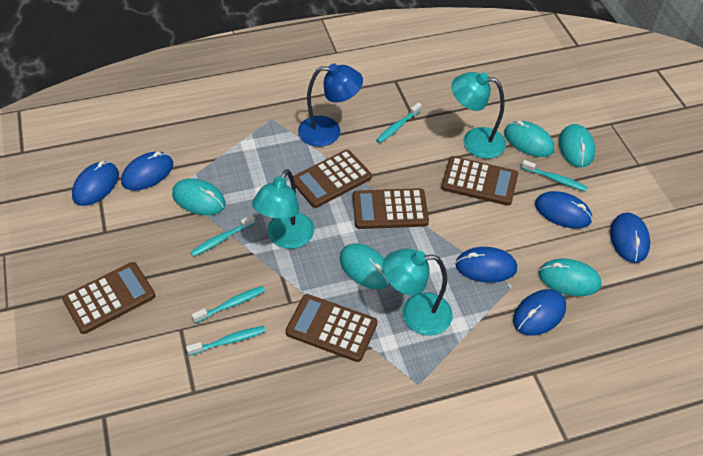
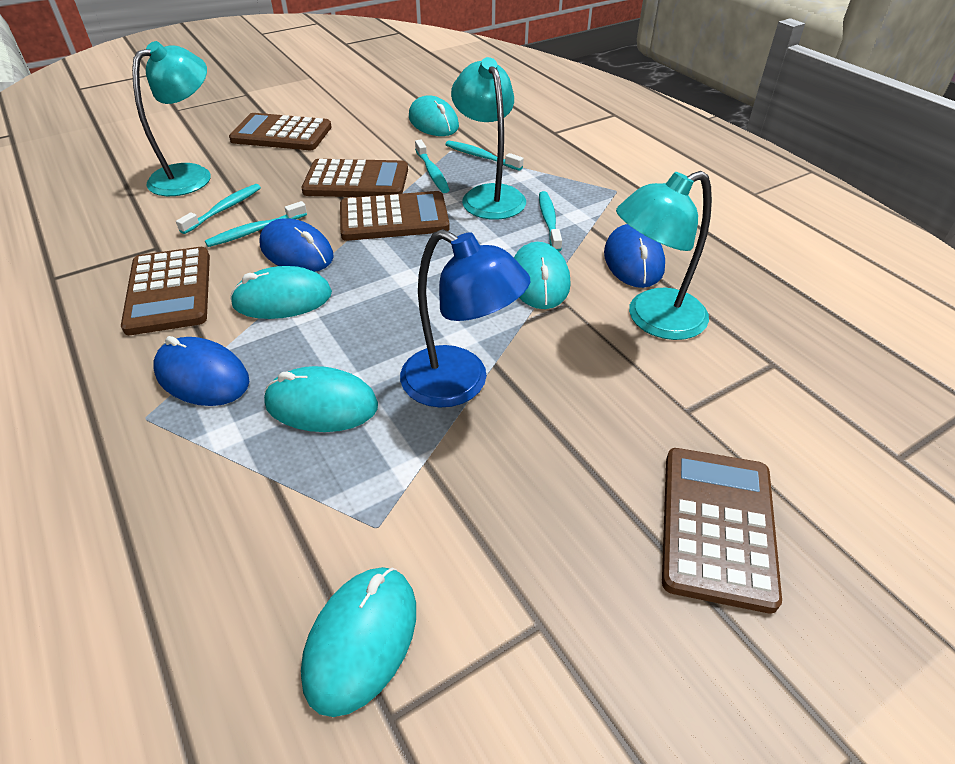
blue mouse: [72,161,119,206] [121,152,173,190] [456,247,517,283] [513,289,566,336] [535,191,593,229] [610,213,650,263] = 6 -> [153,336,249,406] [259,218,334,272] [604,224,665,288] = 3

